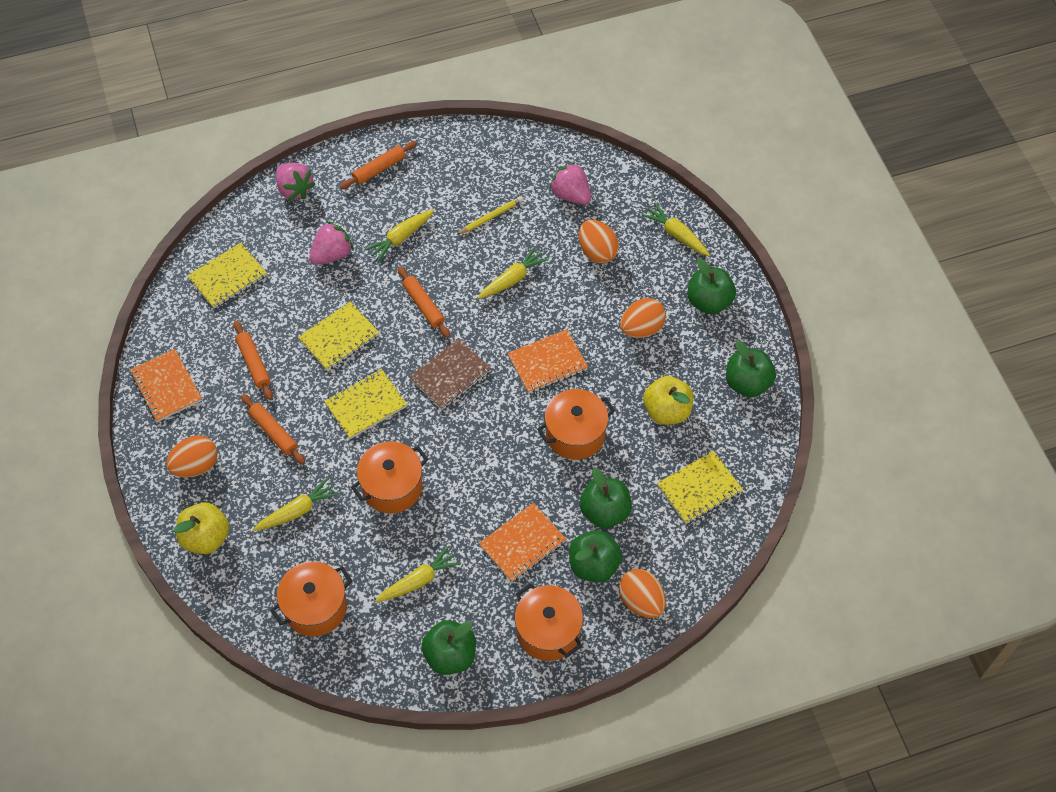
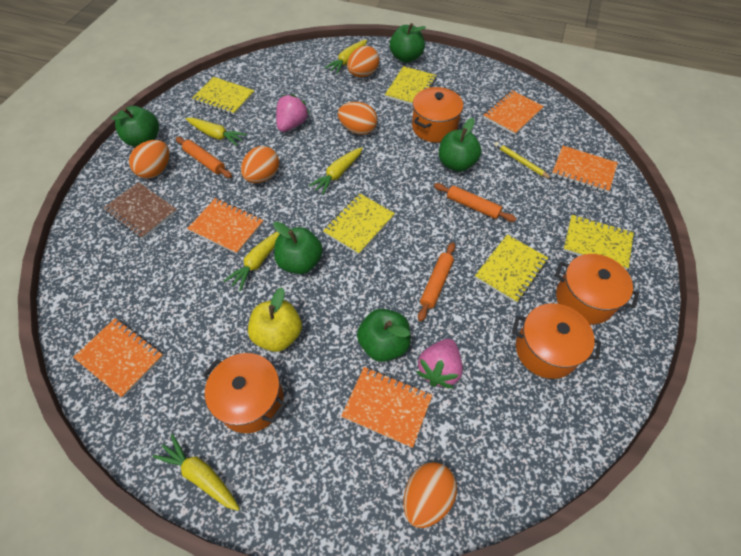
orange egg: [166,435,218,478] [579,220,619,264] [619,569,666,618] [620,298,666,338] = 4 -> [129,140,169,179] [241,146,279,183] [338,102,377,135] [347,46,379,77] [403,462,457,528] = 5
orange notebook: [130,349,202,422] [479,503,566,582] [508,329,588,393] = 3 -> [73,318,164,398] [187,198,264,254] [341,367,432,448] [483,90,544,135] [552,146,618,193] = 5
orange rolling pin: [234,321,273,400] [241,394,305,464] [340,141,417,189] [397,266,450,338] = 4 -> [176,137,232,178] [418,242,455,322] [434,183,516,222] = 3
pink strawberry: [276,163,315,200] [309,221,354,265] [549,162,591,205] = 3 -> [276,94,309,132] [417,339,463,388] = 2
yellow apple: [174,503,229,554] [643,376,694,425] = 2 -> [248,288,302,352] = 1
yellow notebook: [187,243,267,308] [298,301,379,371] [324,369,407,439] [657,451,743,524] = 4 -> [192,77,255,115] [323,193,395,255] [385,66,437,105] [475,235,548,303] [563,215,634,270] = 5

